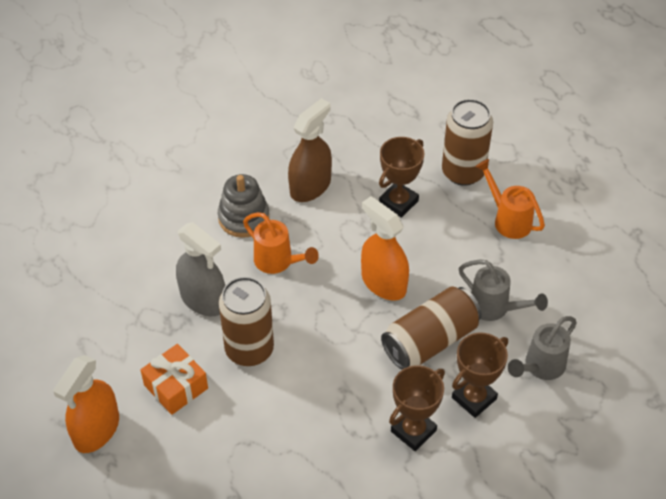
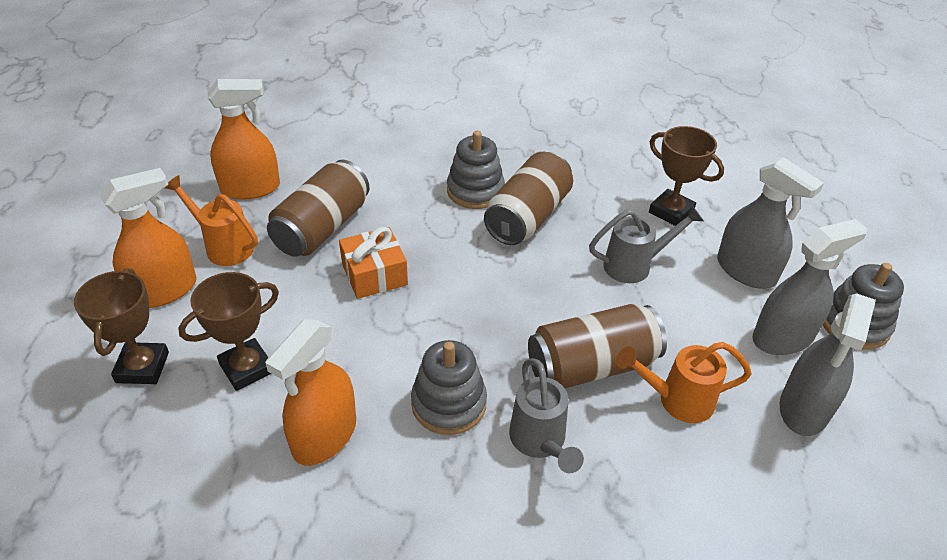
brown spray bottle: [288,98,332,202] = 1 -> none = 0
grey spray bottle: [176,222,225,316] = 1 -> [717,157,824,289] [752,219,867,355] [780,293,876,436] = 3
grey stacking toy: [218,174,269,238] = 1 -> [411,340,487,435] [447,131,505,209] [823,263,904,349] = 3
orange spray bottle: [53,355,119,453] [361,196,409,301] = 2 -> [100,168,197,308] [208,79,280,200] [265,319,356,466] = 3

